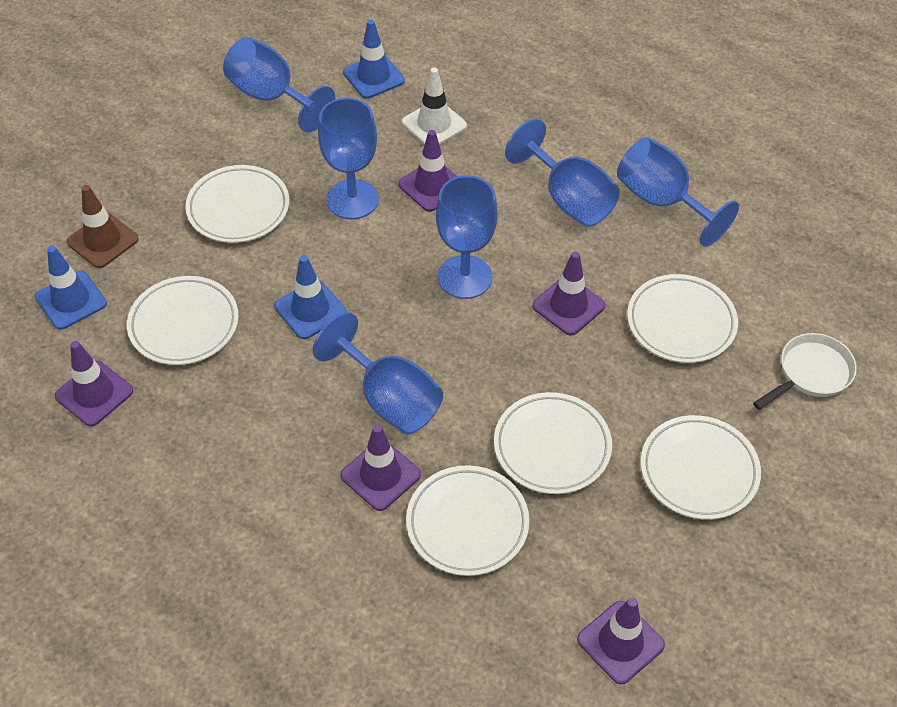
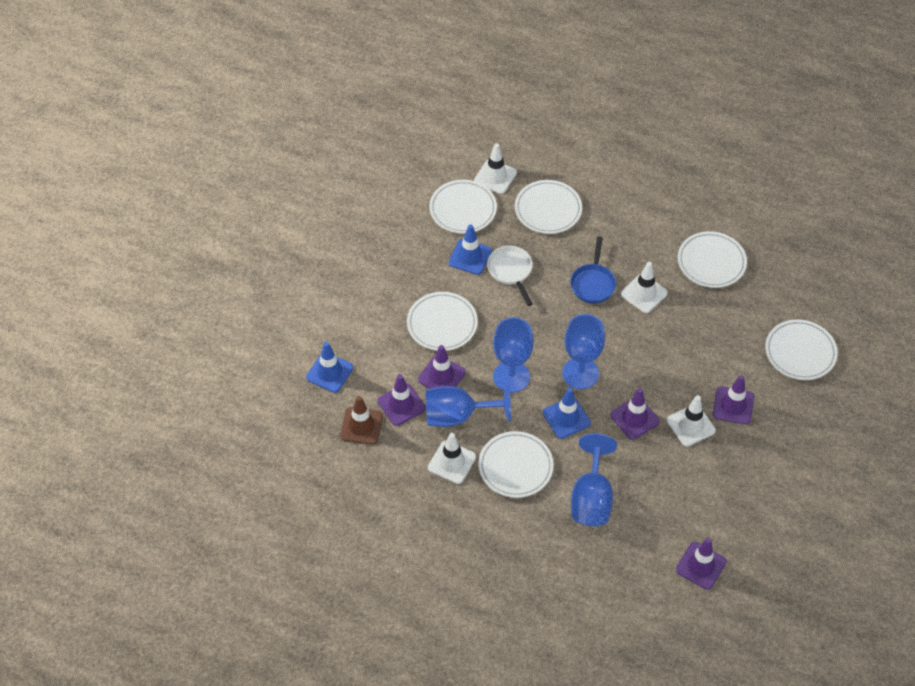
blue goblet: [223,37,335,132] [313,312,443,434] [318,98,379,219] [436,175,498,299] [505,119,620,227] [617,137,739,247] = 6 -> [426,384,511,427] [493,317,534,393] [562,314,605,389] [571,433,617,526] = 4
blue pan: none = 0 -> [570,236,616,303] = 1
white traffic cone: [402,67,467,145] = 1 -> [428,433,476,484] [474,143,517,194] [621,262,668,313] [667,395,716,447] = 4

